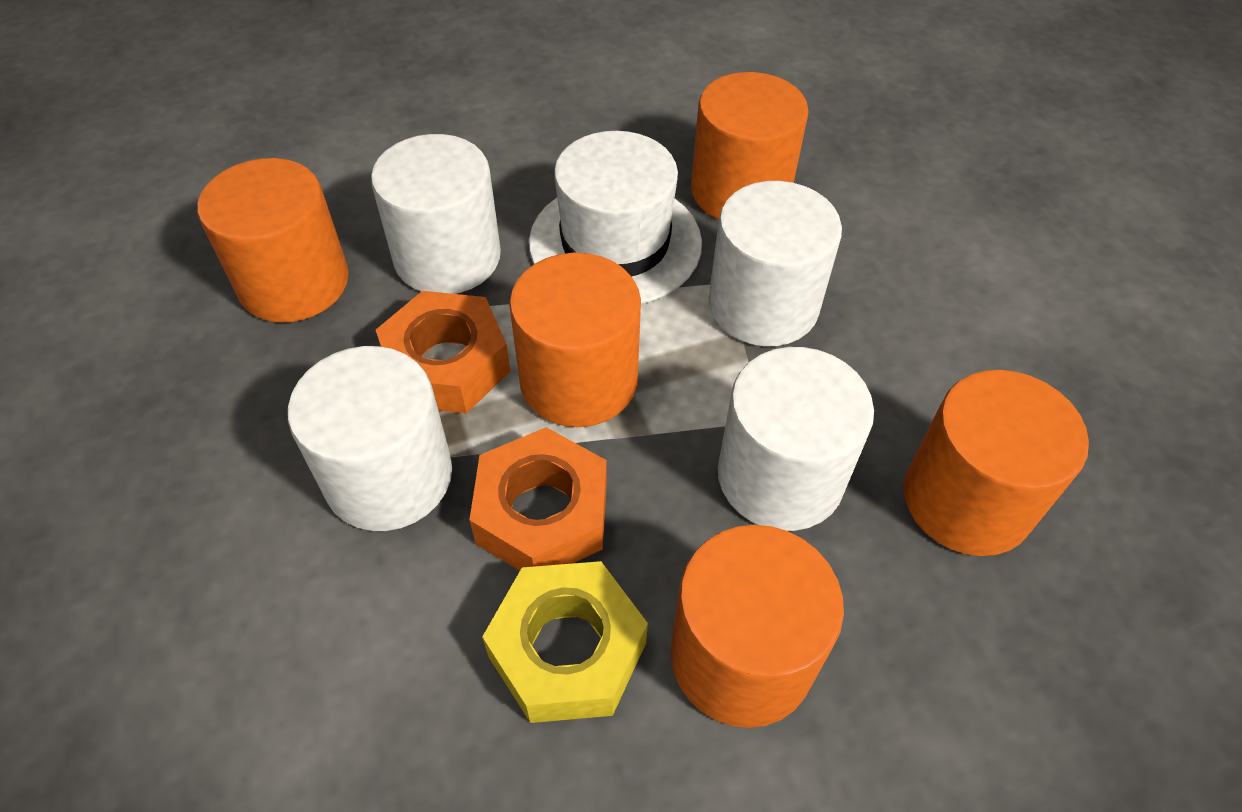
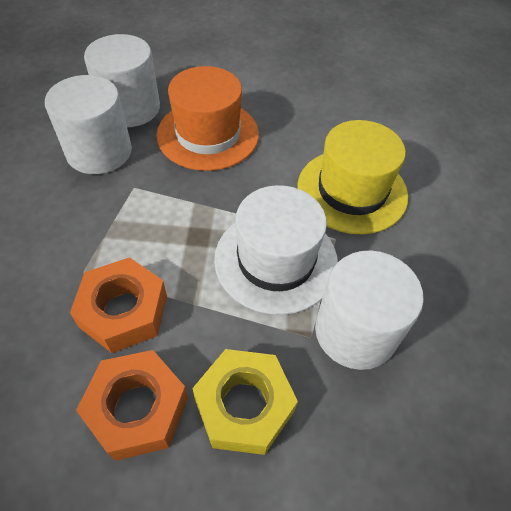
orange cylinder: [197,158,349,323] [509,253,641,427] [671,525,844,728] [691,72,809,220] [904,370,1089,556] = 5 -> none = 0
orange hat: none = 0 -> [156,66,259,171] = 1
white cylinder: [288,346,452,531] [371,134,501,294] [709,181,842,346] [718,347,874,531] = 4 -> [45,75,132,174] [84,34,160,127] [315,251,424,370] = 3
yellow hat: none = 0 -> [298,120,408,234] = 1

